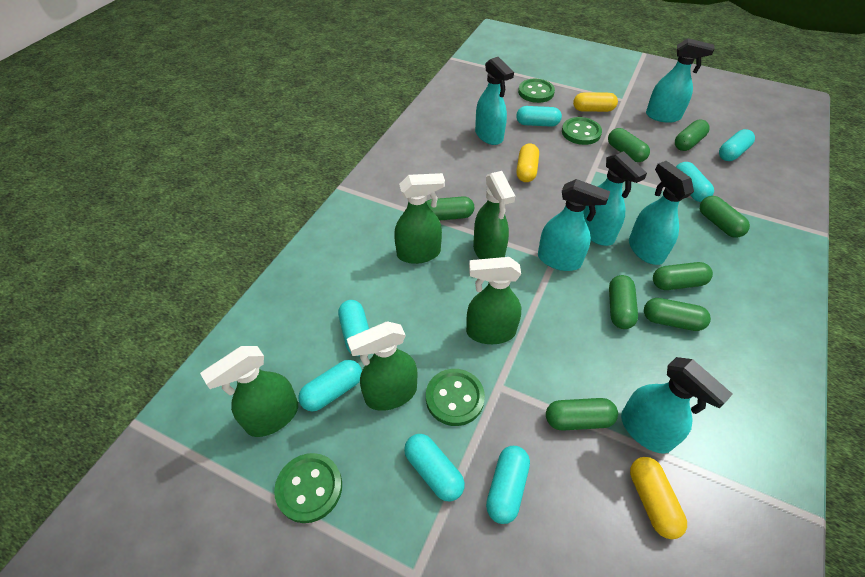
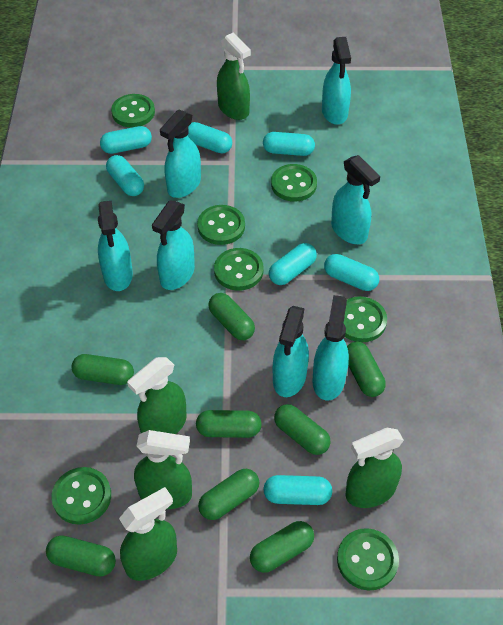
green button: [274,453,342,523] [426,369,485,426] [518,78,555,103] [562,117,602,145] = 4 -> [52,467,111,525] [111,94,155,127] [197,205,245,245] [214,248,264,291] [271,164,317,202] [337,528,399,590] [344,296,387,342] = 7
turquoise spray bottle: [475,57,514,145] [538,179,610,271] [584,151,647,246] [621,357,733,454] [629,161,694,265] [646,38,715,123] = 6 -> [98,201,133,291] [152,201,195,290] [160,109,201,198] [273,306,309,397] [312,295,349,400] [322,37,351,125] [331,155,380,244] = 7
yellow capsule: [517,143,539,182] [573,92,618,112] [630,457,687,539] = 3 -> none = 0

